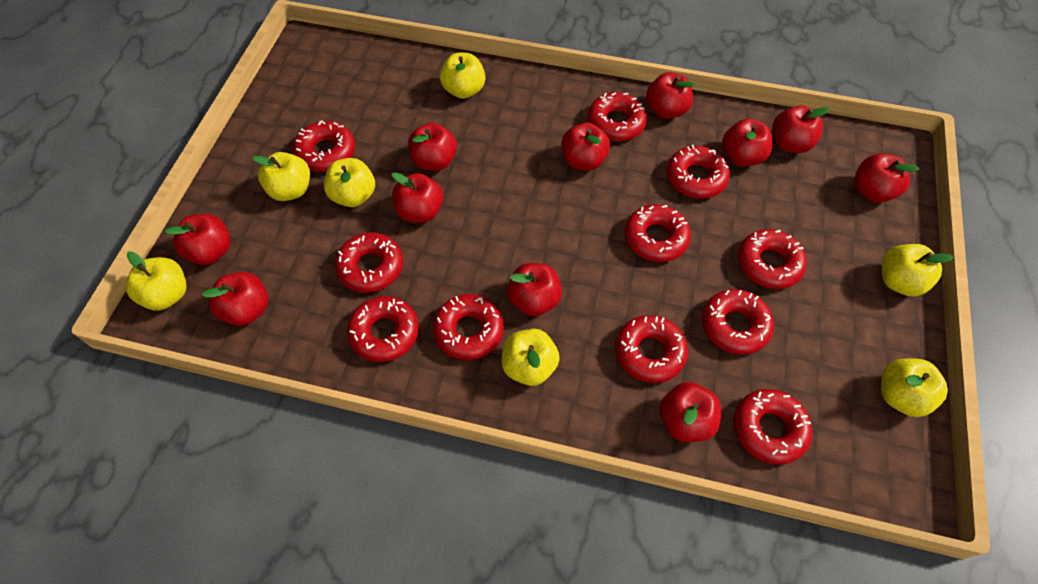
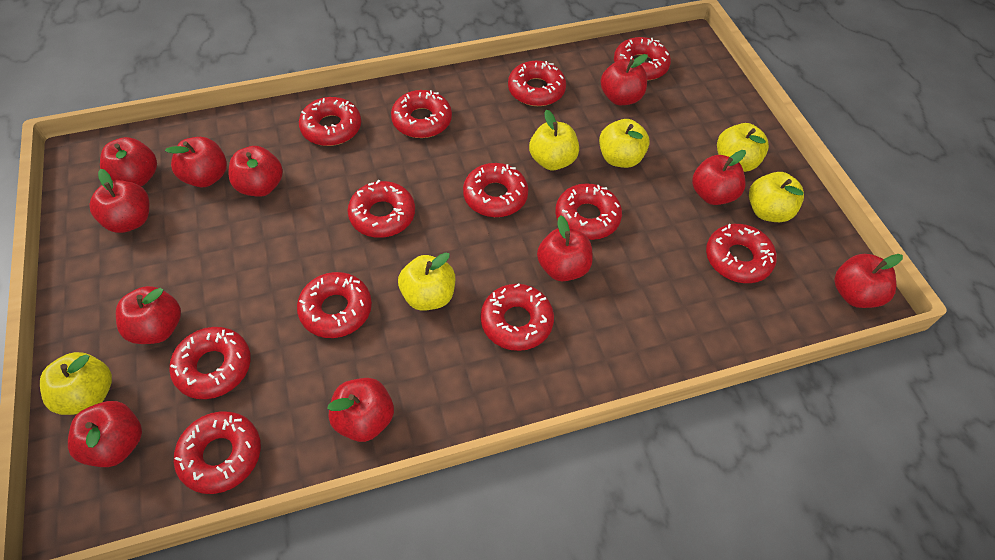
red donut: [293,120,355,172] [335,232,403,293] [347,296,419,362] [433,294,504,360] [588,92,647,141] [615,315,688,383] [624,204,691,262] [667,145,730,199] [702,289,774,355] [734,389,812,465] [738,229,807,289] = 11 -> [169,327,251,399] [174,412,261,494] [297,272,372,338] [299,97,361,146] [348,180,415,238] [391,90,452,138] [463,163,528,217] [481,283,554,351] [508,61,566,106] [555,183,622,240] [614,37,671,81] [706,224,777,283] = 12
yellow apple: [126,251,187,311] [252,152,310,201] [324,158,375,207] [440,53,485,99] [502,329,560,386] [881,244,954,296] [881,358,948,417] = 7 -> [40,352,112,415] [398,252,455,311] [529,110,579,170] [599,119,650,168] [717,123,769,172] [749,172,804,222] = 6

